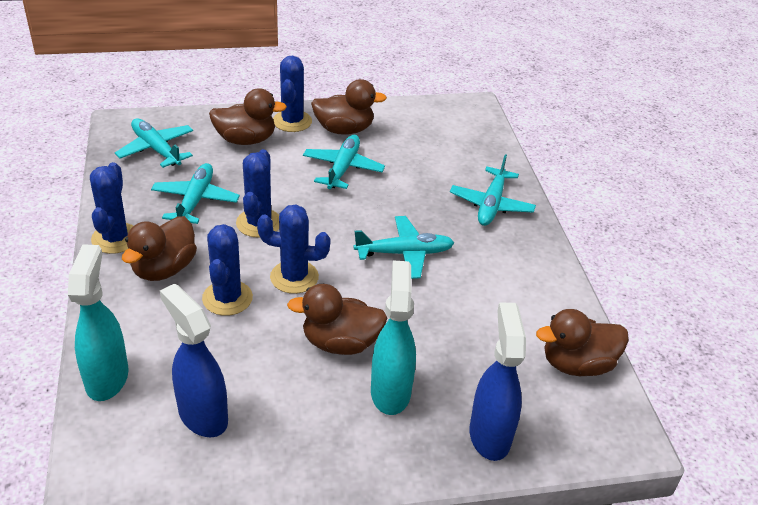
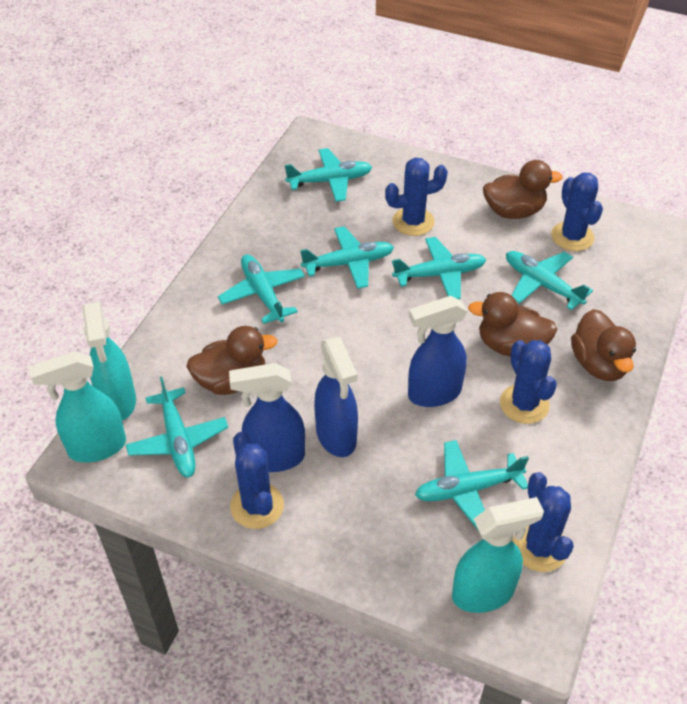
blue spray bottle: [160,284,228,437] [469,302,526,461] = 2 -> [229,363,305,472] [314,337,358,457] [408,296,468,407] = 3
brown duck: [122,216,197,281] [209,88,287,145] [287,284,387,355] [311,79,387,135] [536,309,629,376] = 5 -> [186,326,277,395] [468,292,557,357] [483,160,563,219] [571,309,636,381] = 4
turquoise plane: [115,118,193,168] [151,163,240,224] [303,135,385,189] [354,216,454,279] [450,154,536,226] = 5 -> [126,377,228,477] [218,254,305,324] [285,148,372,202] [300,226,394,289] [392,237,486,299] [415,440,529,531] [506,251,593,310] = 7
turquoise spray bottle: [68,244,128,401] [371,260,416,415] = 2 -> [29,351,126,463] [82,302,136,420] [452,497,544,613] = 3

